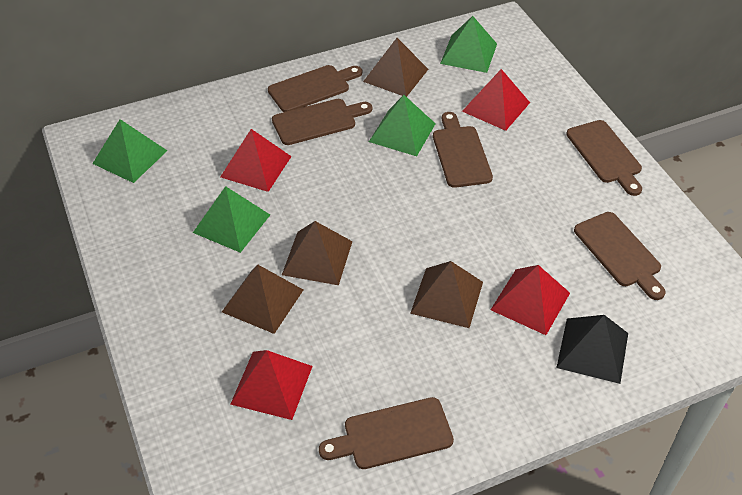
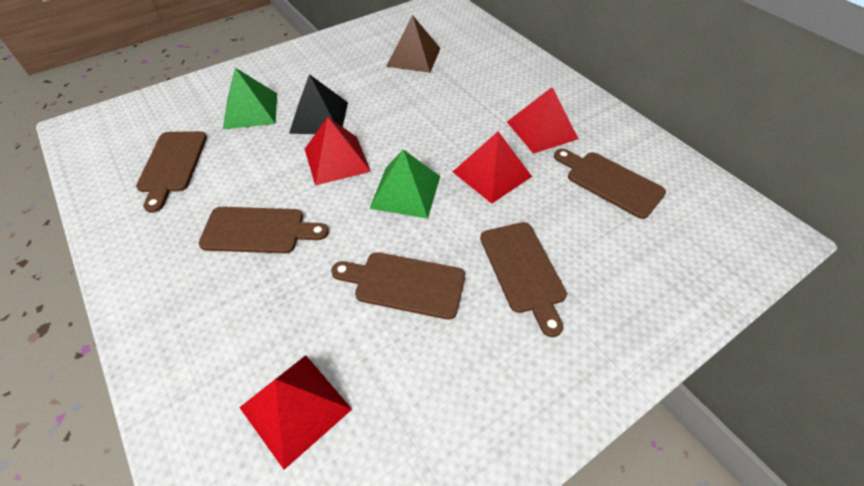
brown cutting board: [268,65,362,112] [272,99,372,145] [319,397,454,469] [433,112,493,188] [566,120,642,196] [574,212,666,300] = 6 -> [136,131,207,213] [199,207,329,253] [331,252,465,320] [480,222,567,337] [554,149,666,219] = 5
brown pyramid: [222,264,303,334] [282,221,353,285] [363,38,428,97] [410,261,483,328] = 4 -> [386,15,441,73] = 1
green pyramid: [92,119,168,183] [193,186,270,253] [369,95,436,156] [440,16,497,73] = 4 -> [223,68,277,129] [370,149,440,219] = 2

